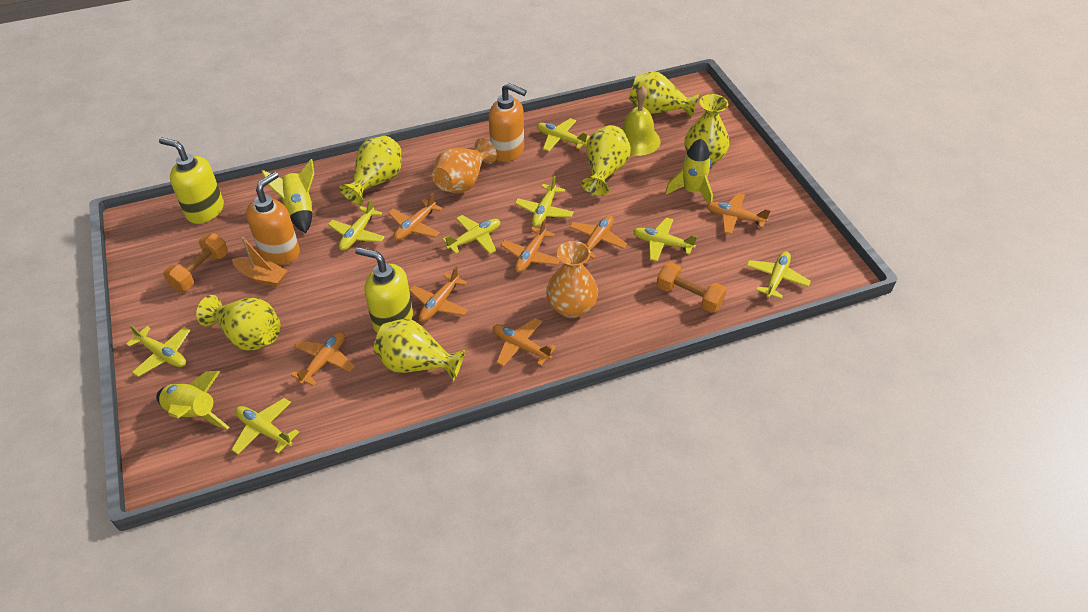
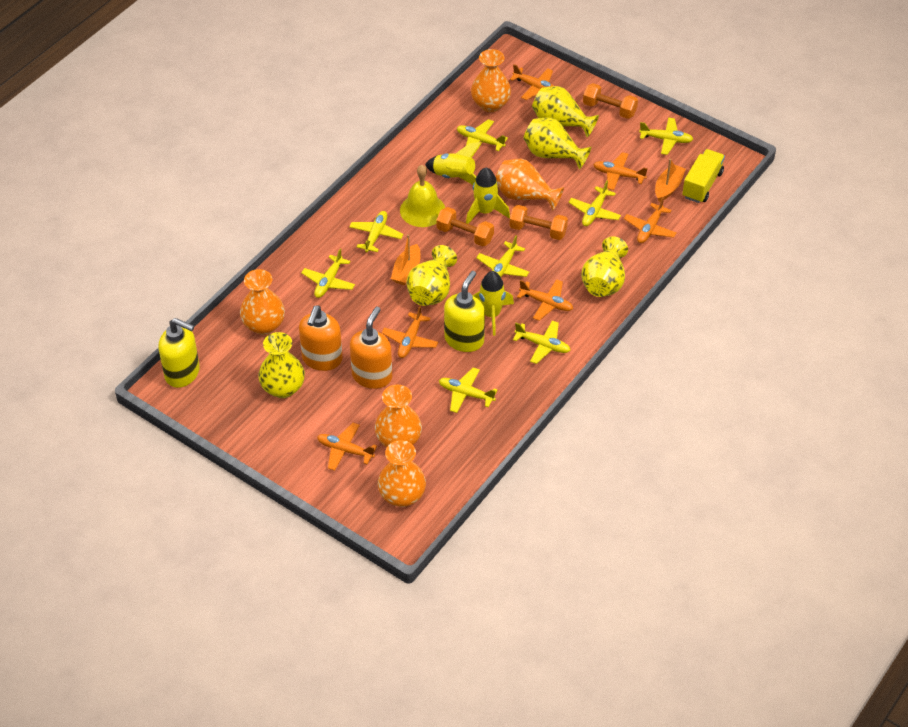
orange boat: [232,237,287,287] = 1 -> [391,234,420,285] [655,159,686,202] = 2
orange dumbbell: [163,233,228,291] [656,262,727,313] = 2 -> [436,207,494,246] [509,205,568,240] [583,83,638,119] = 3
orange plane: [291,331,355,386] [388,193,443,241] [409,266,468,322] [493,318,556,367] [501,219,560,273] [569,215,627,259] [706,193,771,234] = 7 -> [317,423,377,471] [382,306,438,358] [510,64,554,100] [517,279,573,321] [593,152,648,190] [624,197,676,243] = 6
orange vase: [432,138,497,193] [546,241,598,318] = 2 -> [240,269,285,335] [375,385,422,447] [378,440,426,507] [471,49,511,112] [496,159,564,211] = 5
yellow truck: none = 0 -> [682,149,725,203] = 1
yellow vase: [196,295,281,351] [339,136,402,205] [373,319,465,382] [582,125,631,196] [629,71,699,119] [684,94,729,165] = 6 -> [258,332,305,398] [406,245,457,306] [524,117,591,170] [532,86,599,137] [581,236,628,297] = 5

